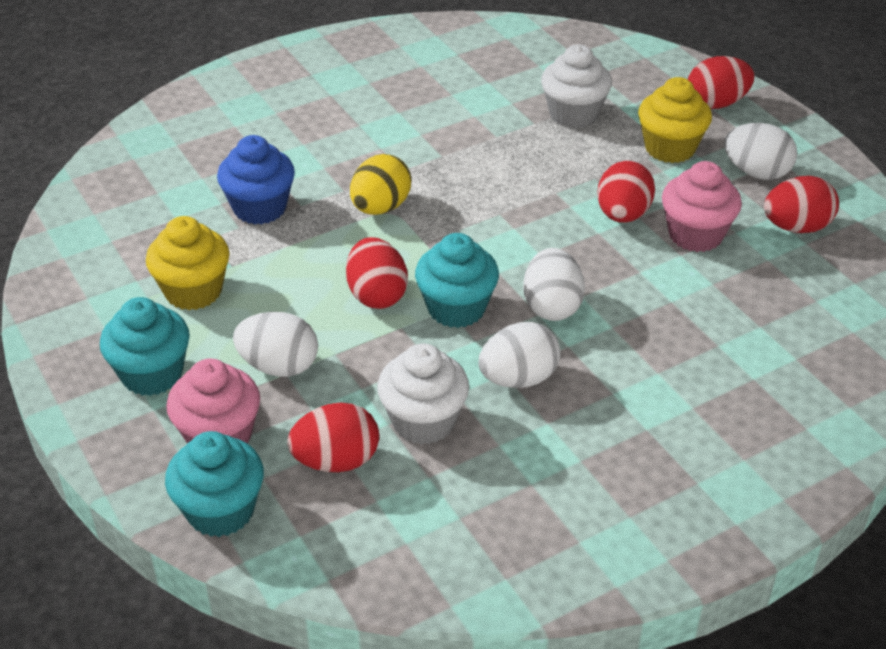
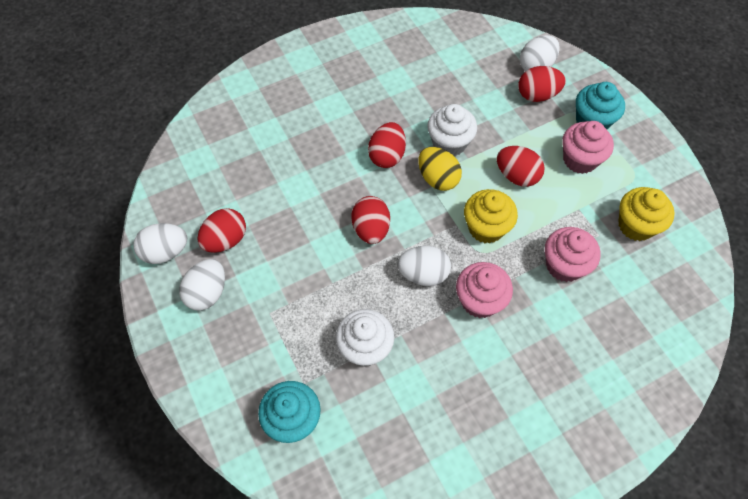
blue cupcake: [217,135,295,225] = 1 -> none = 0
pink cupcake: [167,359,260,444] [662,161,742,252] = 2 -> [456,262,513,318] [545,227,600,282] [563,121,614,174] = 3
turquoise cupcake: [100,297,190,396] [165,431,264,537] [415,233,499,328] = 3 -> [258,381,321,443] [576,82,625,129] = 2

